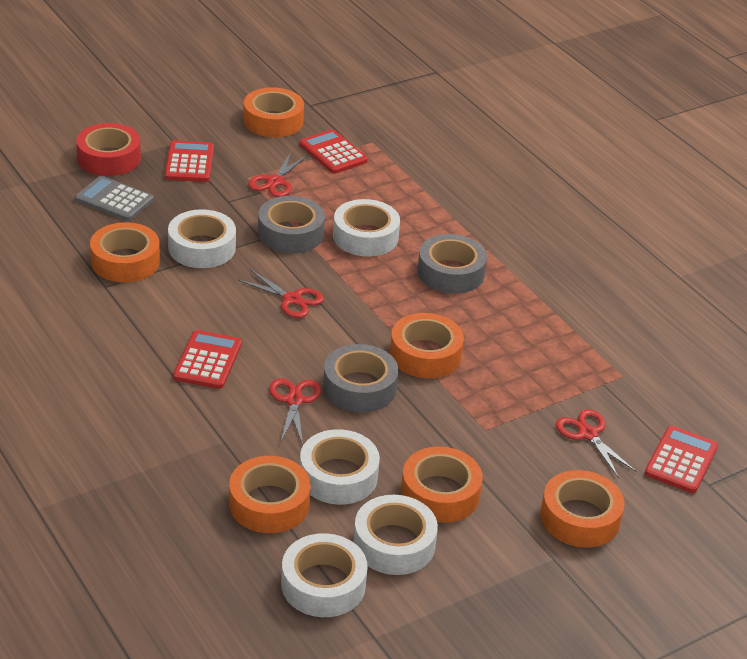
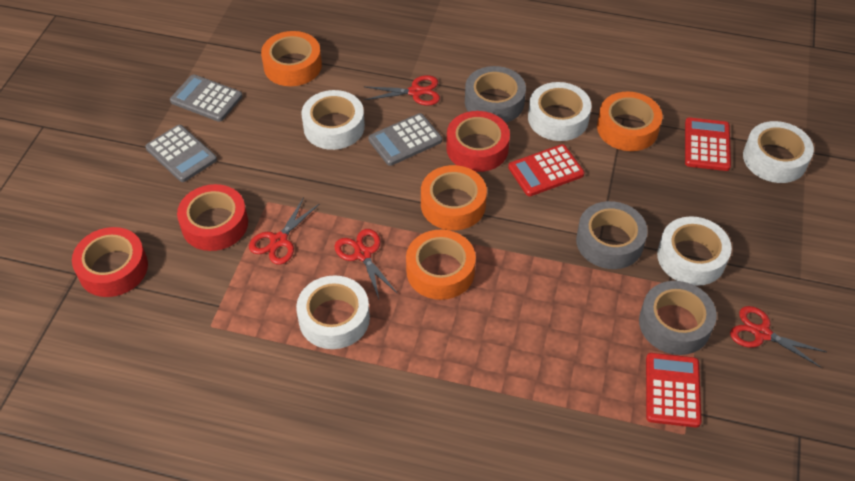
grey calculator: [75,176,154,221] = 1 -> [145,125,217,182] [170,74,242,122] [368,113,442,166] = 3
orange tape: [90,222,160,282] [229,456,311,533] [243,87,304,137] [390,313,464,378] [401,446,483,523] [540,470,624,548] = 6 -> [261,31,322,86] [406,230,476,300] [421,165,487,230] [597,91,662,151] = 4
red calculator: [165,140,214,182] [173,330,242,389] [299,129,368,174] [645,426,718,493] = 4 -> [508,144,584,196] [646,353,702,428] [685,117,731,171] = 3
red tape: [76,123,141,176] = 1 -> [72,227,148,297] [177,184,248,251] [446,111,510,172] = 3

